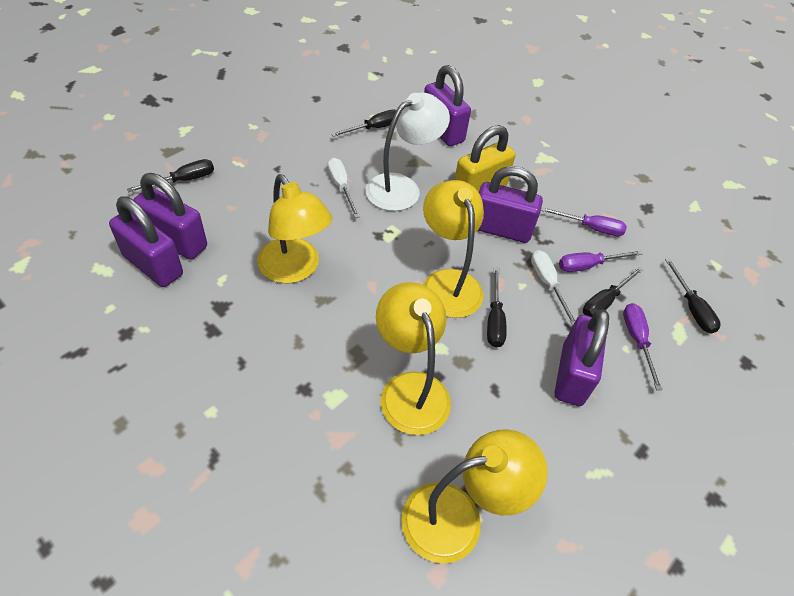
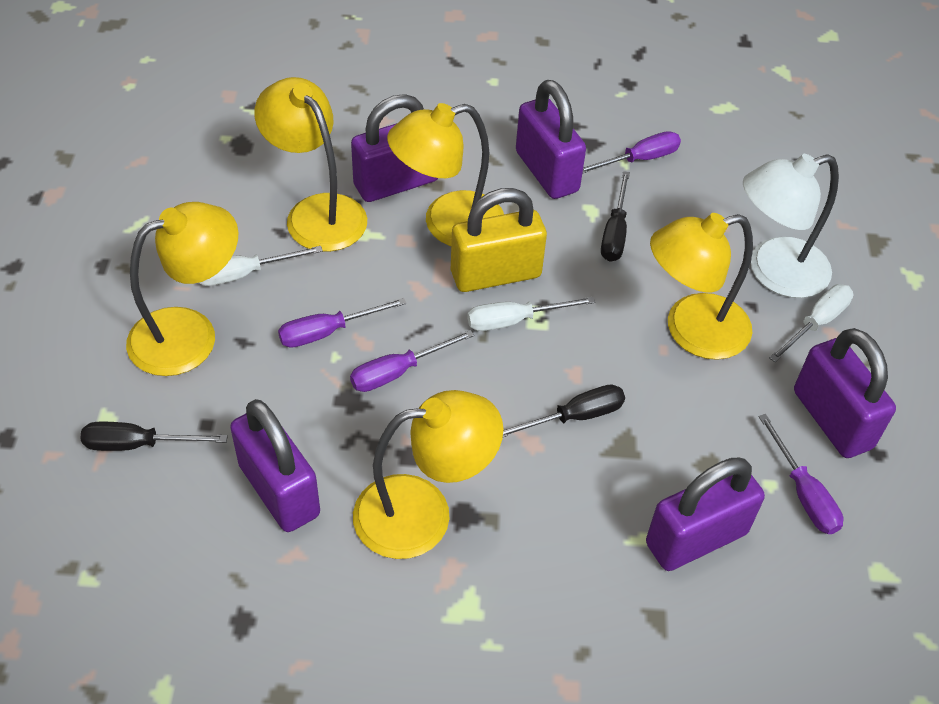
black screwdriver: [127,159,214,193] [331,109,396,137] [487,267,507,348] [583,266,644,317] [665,258,721,334] = 5 -> [81,422,228,451] [503,384,625,437] [601,171,630,262] = 3
purple screwdriver: [541,207,627,236] [559,250,642,272] [623,303,662,390] = 3 -> [278,298,407,348] [350,330,474,392] [582,131,681,174] [758,414,844,534] = 4
white screwdriver: [328,158,360,218] [531,250,576,326] = 2 -> [199,246,323,286] [467,297,595,331] [769,284,853,362] = 3
yellow lamp: [257,174,332,284] [376,282,451,435] [401,429,548,564] [423,180,484,318] = 4 -> [126,202,238,376] [254,77,367,252] [353,390,503,559] [387,103,504,246] [650,213,753,360] = 5

